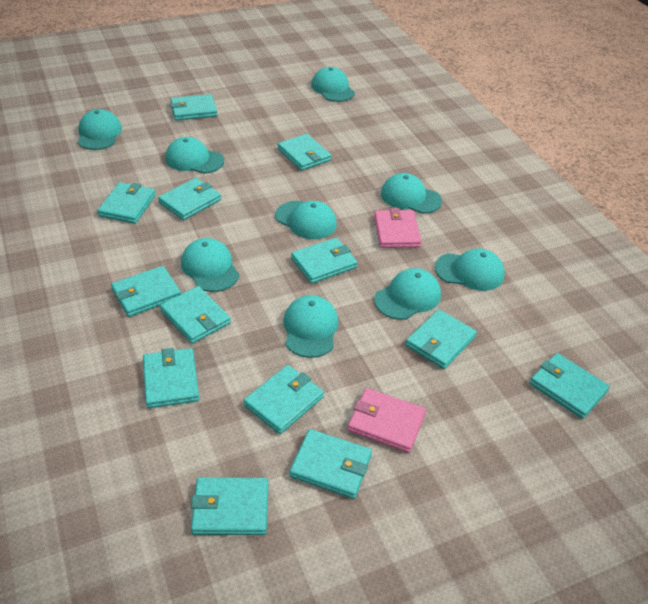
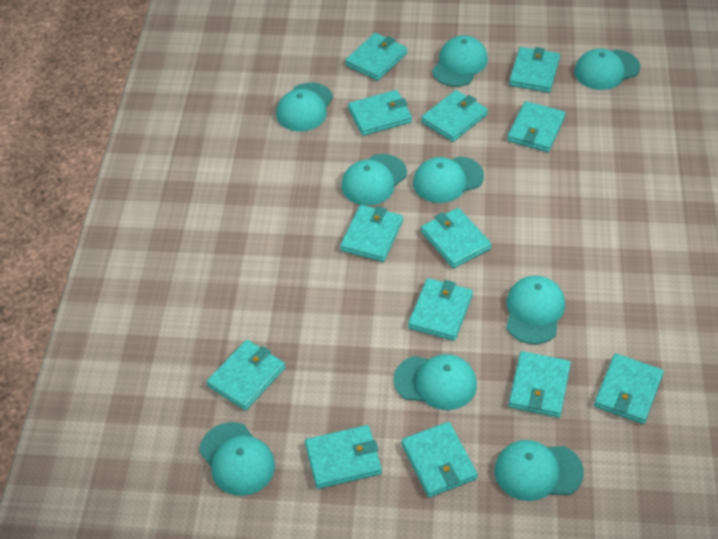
pink wallet: [348,388,426,453] [374,208,422,248] = 2 -> none = 0

